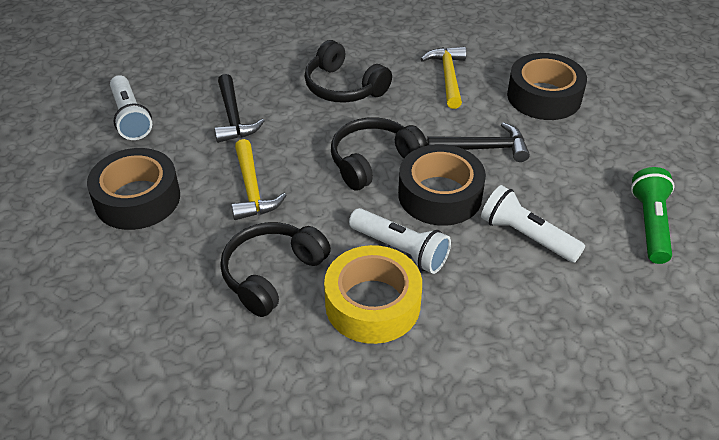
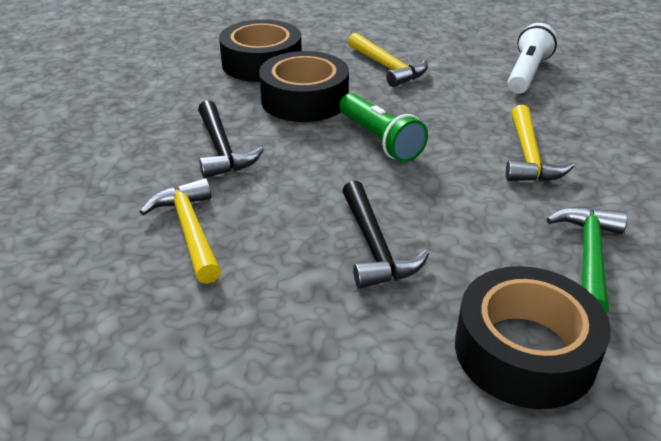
black headphones: [220,222,331,317] [304,40,392,103] [331,117,428,190] = 3 -> none = 0
green hammer: none = 0 -> [546,207,627,314] = 1
white flashlight: [110,75,152,140] [349,208,451,274] [481,185,585,263] = 3 -> [507,23,557,94] = 1
yellow hammer: [231,139,287,220] [421,46,466,109] = 2 -> [140,178,221,284] [348,33,428,87] [506,105,575,182] = 3
yellow tape: [324,245,422,344] = 1 -> none = 0

